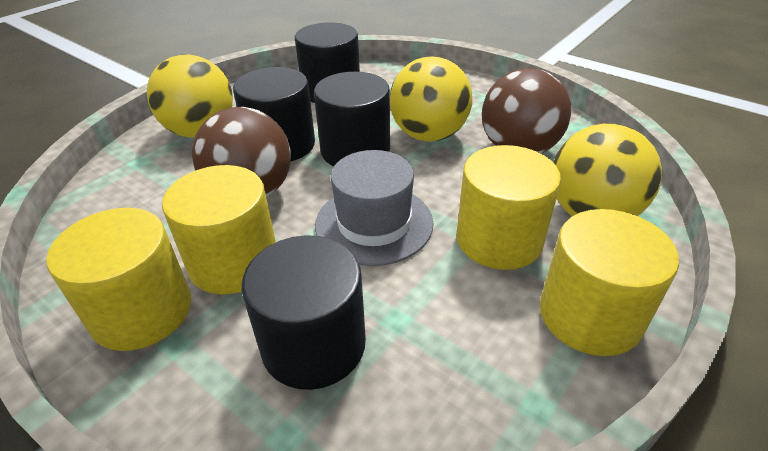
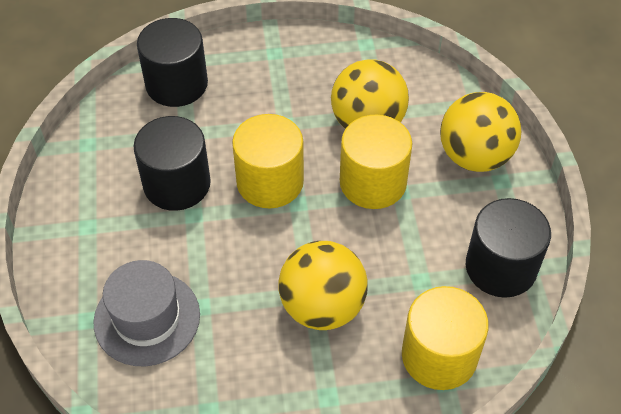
black cylinder: [233,67,315,161] [241,235,366,390] [295,22,360,103] [314,72,390,166] = 4 -> [133,116,211,211] [137,18,208,107] [466,198,551,298] = 3
brown ball: [192,107,291,197] [482,68,571,153] = 2 -> none = 0
yellow cylinder: [46,208,191,351] [162,165,276,294] [456,145,561,270] [540,209,679,356] = 4 -> [232,114,304,209] [340,115,413,209] [402,286,489,390] = 3

